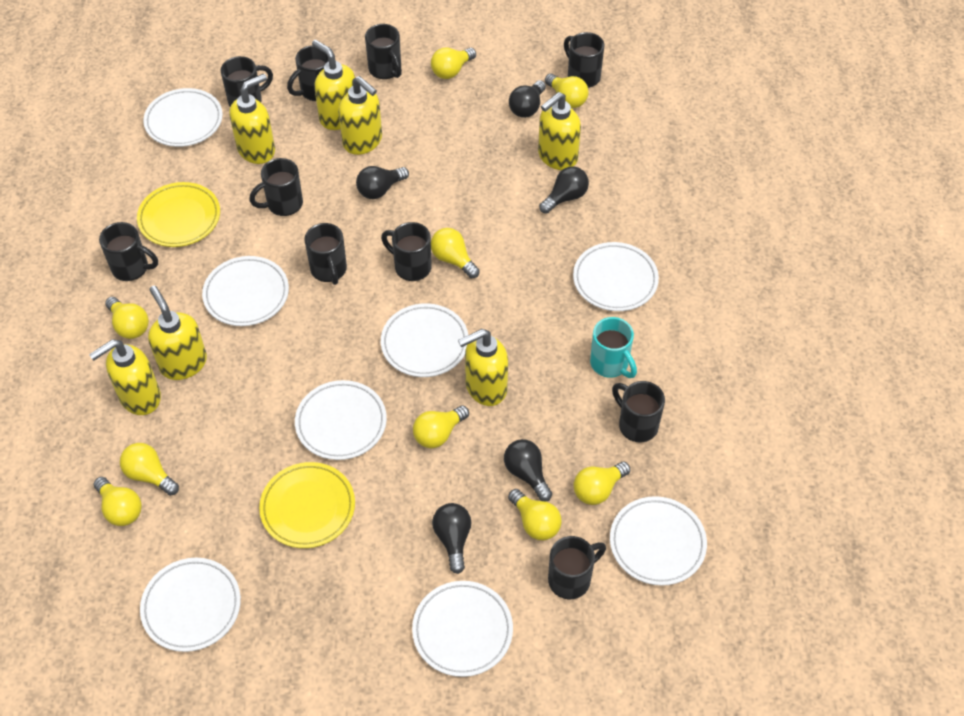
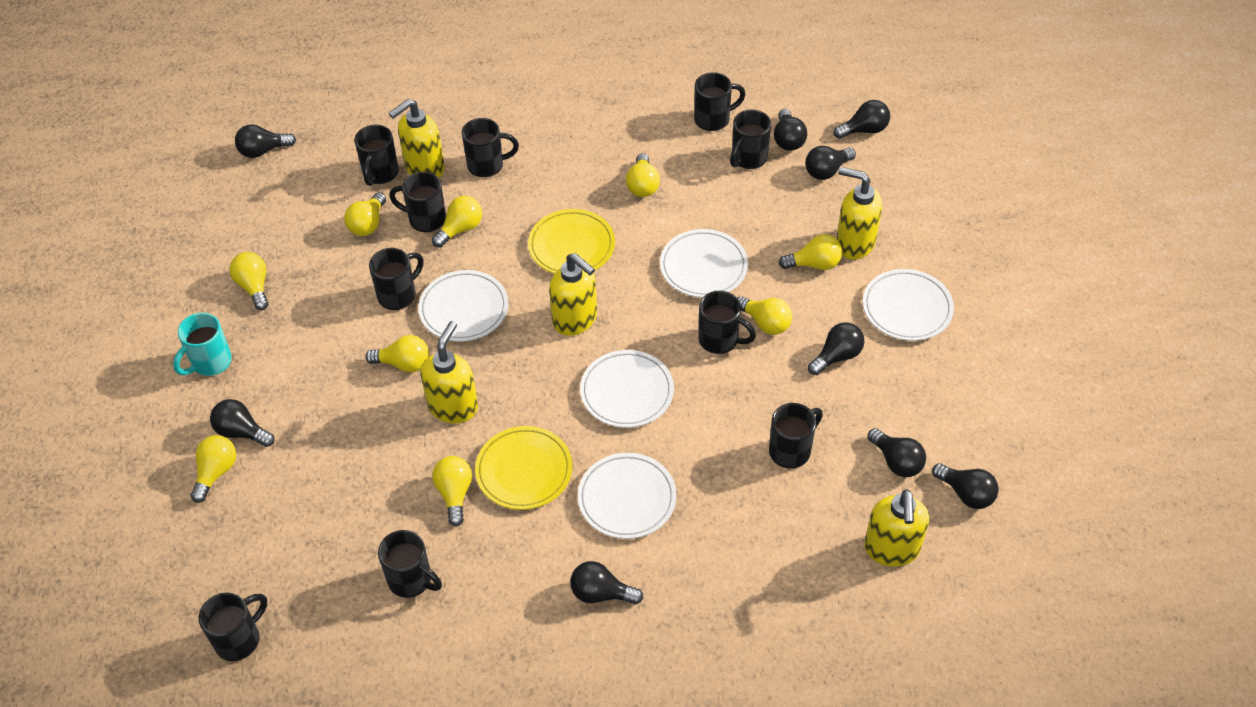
black light bulb: [356,166,409,199] [432,503,471,574] [504,439,552,501] [509,80,546,118] [539,166,589,214] = 5 -> [210,399,274,447] [235,124,296,158] [570,561,643,604] [774,109,807,151] [805,146,856,180] [808,322,864,375] [834,100,890,139] [867,428,926,477] [932,463,999,509] = 9
white plate: [140,558,241,652] [143,88,223,147] [202,256,289,326] [295,380,387,460] [381,303,468,377] [412,581,513,677] [573,242,659,311] [610,496,707,586] = 8 -> [418,270,508,342] [578,453,677,539] [580,350,674,428] [660,229,748,298] [863,269,954,341] = 5
yellow soap dispenser: [89,339,161,415] [148,286,207,380] [229,74,275,164] [312,40,355,130] [338,76,382,155] [458,329,508,406] [538,92,581,170] = 7 -> [389,99,445,178] [421,321,478,423] [549,253,597,336] [836,167,882,259] [864,489,929,567] = 5

